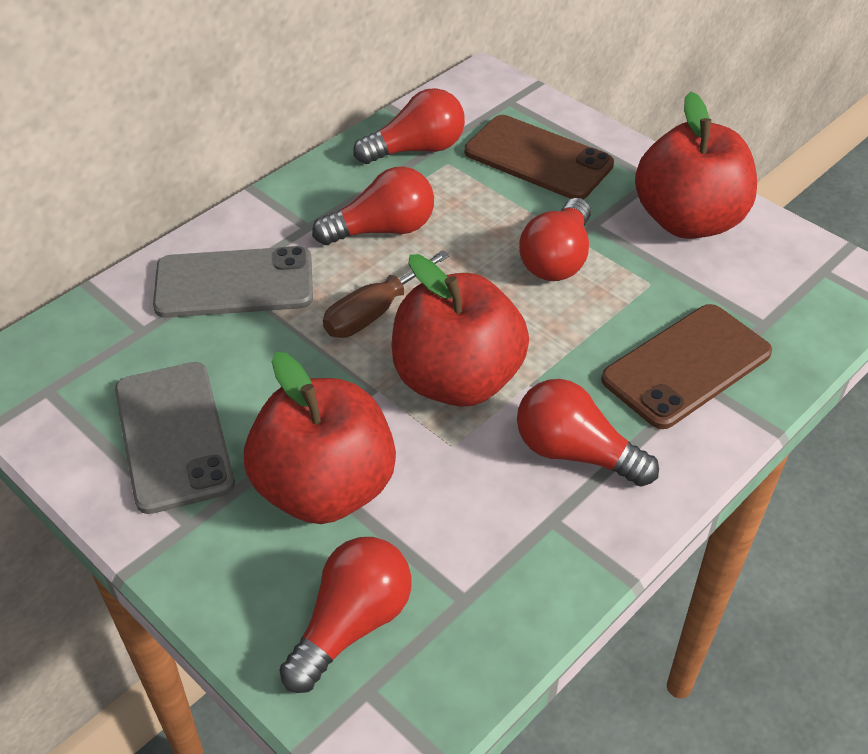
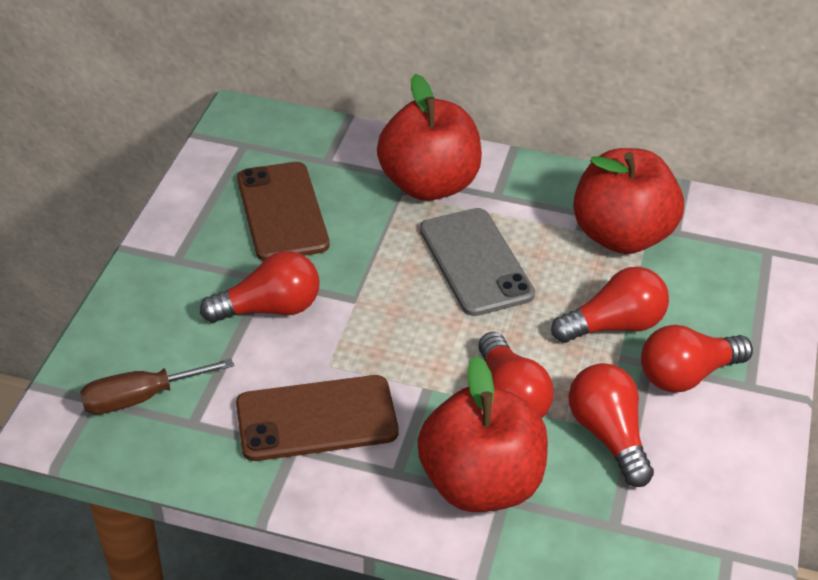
grey phone: [115,362,235,514] [153,246,313,318] = 2 -> [420,208,535,316] = 1

